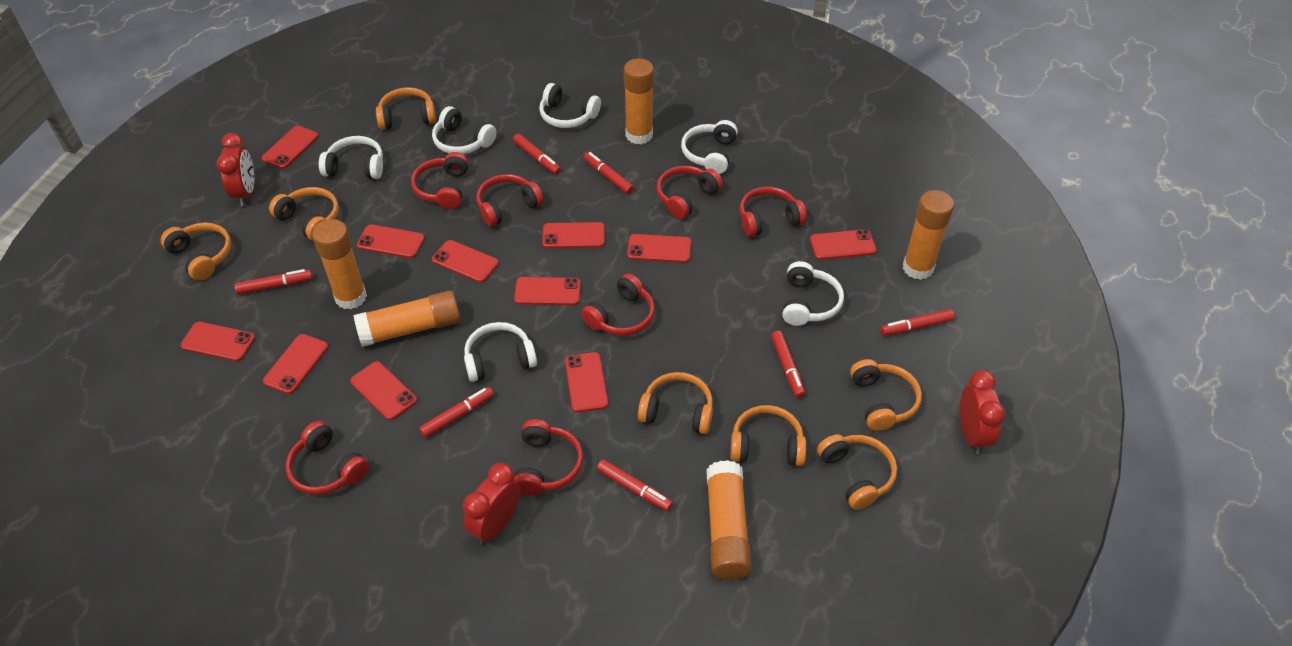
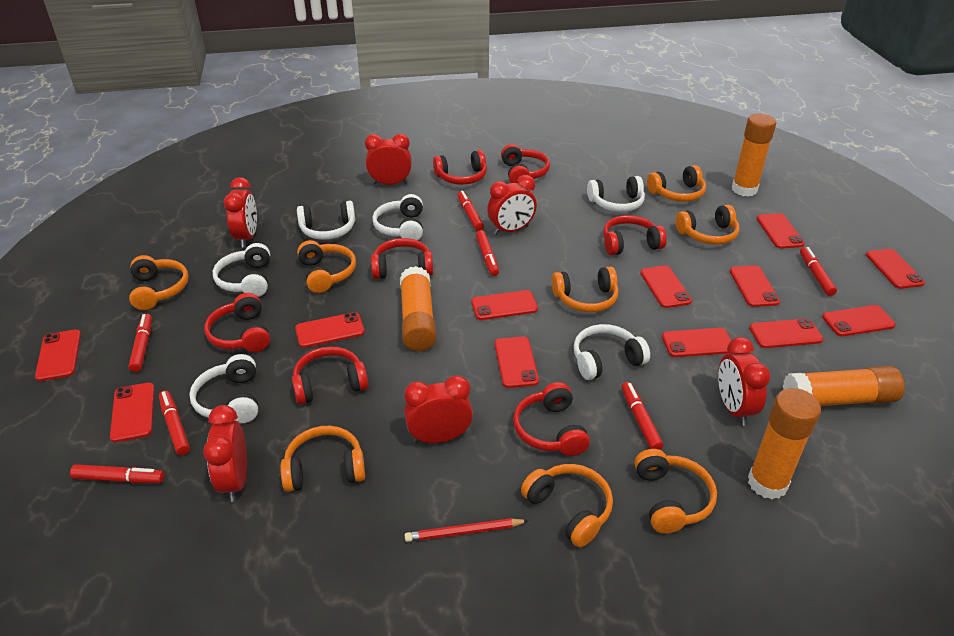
orange glue stick: [312,219,367,310] [354,291,460,347] [624,58,654,144] [706,460,752,580] [903,190,954,280] = 5 -> [400,266,436,351] [731,113,776,197] [748,388,821,499] [783,366,905,406] = 4
orange headphones: [161,223,232,280] [269,187,339,241] [376,87,436,130] [638,372,713,434] [730,405,806,466] [817,434,897,510] [850,359,922,431] = 7 -> [129,255,189,310] [280,426,365,492] [297,240,356,293] [521,464,613,547] [552,267,619,312] [634,449,717,534] [647,165,706,202] [676,205,740,245] = 8
red clock: [216,133,254,206] [463,463,521,545] [960,370,1005,455] = 3 -> [203,405,247,502] [224,177,257,247] [365,134,412,185] [404,375,473,443] [487,175,537,235] [718,337,770,426] = 6
red pencil: none = 0 -> [405,518,529,542] = 1
red phone: [180,322,255,361] [261,126,319,169] [263,334,328,394] [350,361,417,420] [357,224,424,258] [432,240,499,283] [514,277,581,305] [542,222,605,248] [565,352,608,412] [627,234,691,263] [810,229,877,260] = 11 -> [35,330,81,381] [110,383,155,442] [295,312,365,348] [471,290,538,320] [495,337,539,388] [640,265,692,308] [662,328,732,357] [730,265,780,307] [749,318,823,348] [757,213,805,249] [822,305,896,336] [866,249,925,289] = 12

